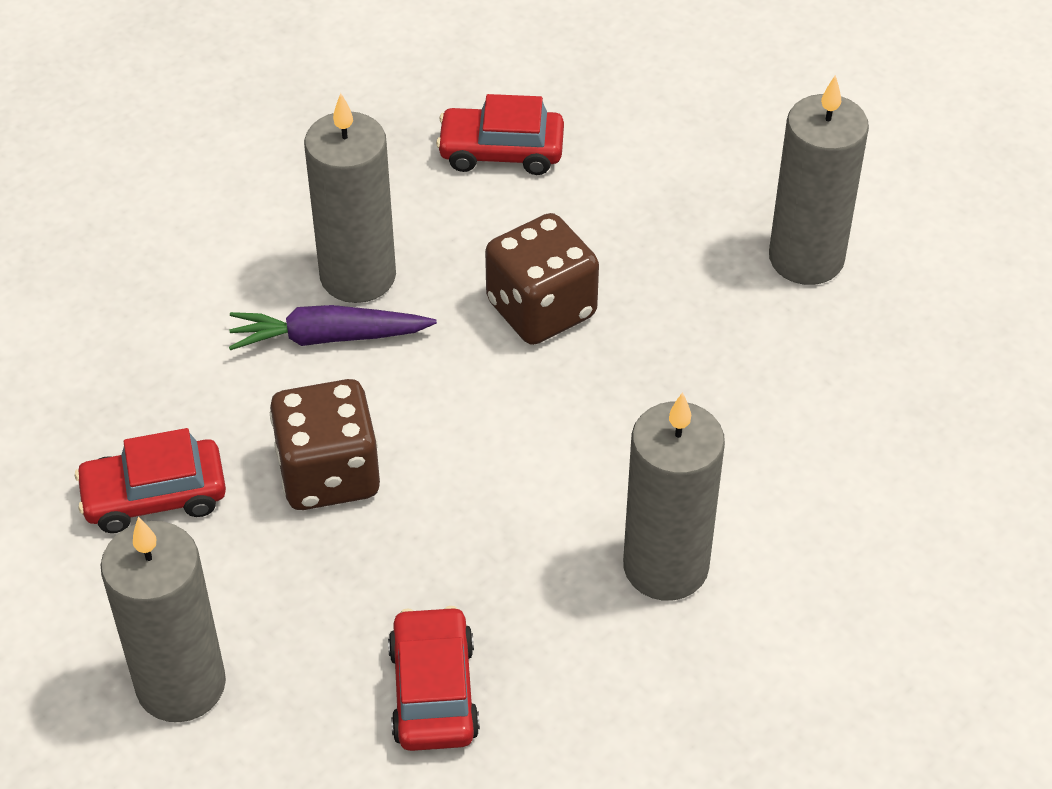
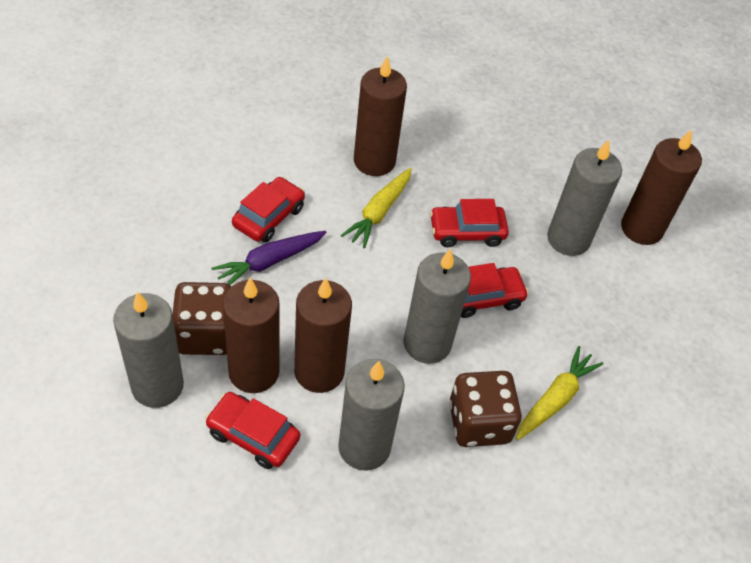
brown candle: none = 0 -> [222,278,280,393] [294,278,352,393] [354,56,407,176] [621,130,702,245] = 4
red car: [75,428,226,533] [388,606,480,751] [436,94,564,175] = 3 -> [205,392,300,469] [232,177,305,242] [430,199,509,247] [461,263,529,318] = 4
yellow carrot: none = 0 -> [341,168,412,248] [516,346,604,440] = 2

